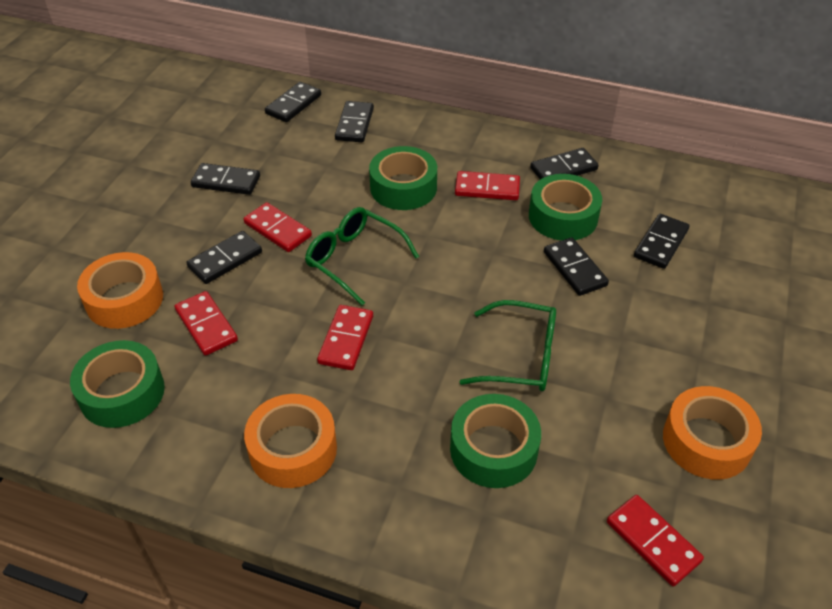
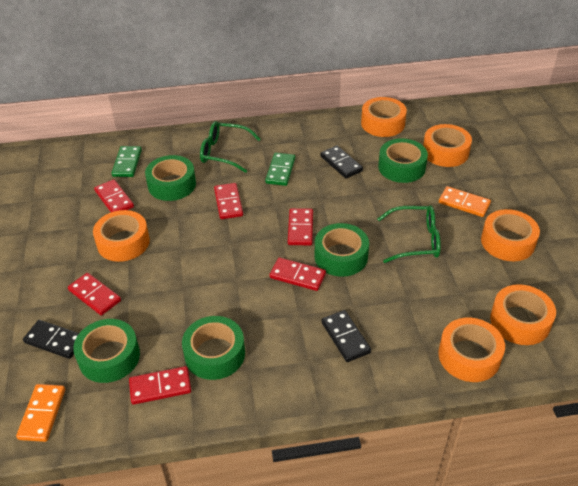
black domino: [187,231,262,284] [191,163,260,195] [265,82,321,122] [335,101,374,142] [530,148,599,180] [544,237,609,296] [634,214,689,269] = 7 -> [23,320,79,359] [320,146,363,179] [321,310,371,362] = 3
green domino: none = 0 -> [111,146,142,177] [265,153,295,186] = 2
green tape: [70,340,165,428] [369,146,437,210] [450,394,541,488] [529,174,602,241] = 4 -> [73,319,140,383] [145,155,196,201] [182,316,245,380] [315,223,369,277] [378,138,428,183] = 5
orange domino: none = 0 -> [16,384,65,442] [439,186,491,217] = 2
orange tape: [77,252,163,329] [244,394,337,488] [663,386,762,480] = 3 -> [93,210,150,262] [361,97,407,137] [423,124,472,167] [438,318,505,382] [481,209,540,261] [490,284,556,345] = 6
red domino: [174,291,238,356] [244,202,312,252] [317,305,373,370] [455,171,520,200] [607,495,704,586] = 5 -> [68,273,121,315] [94,180,134,212] [129,366,191,405] [214,183,243,219] [270,257,326,291] [288,208,313,246] = 6

